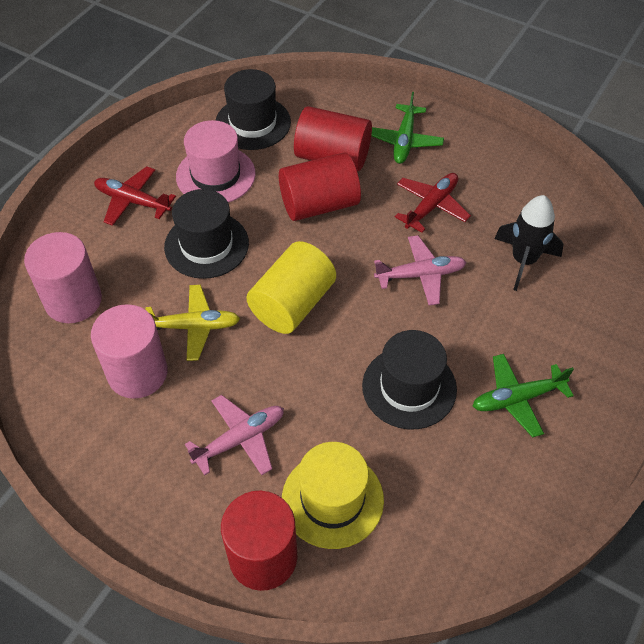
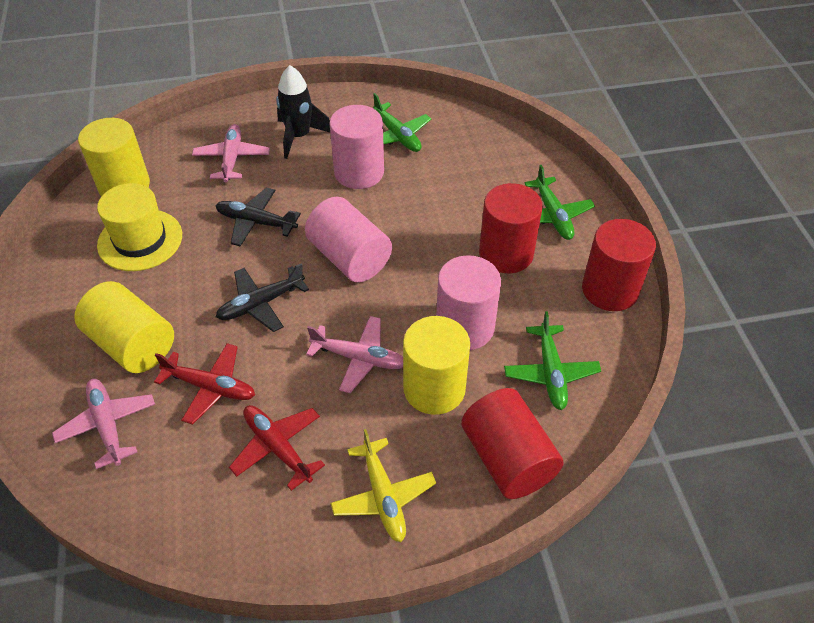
black hat: [164,189,249,279] [215,69,291,150] [362,330,457,429] = 3 -> none = 0
black plane: none = 0 -> [215,188,301,246] [216,263,309,332] = 2
green plane: [371,92,444,164] [473,354,574,438] = 2 -> [373,93,431,152] [504,311,601,410] [524,165,595,240] = 3
pink cylinder: [24,232,102,323] [91,304,168,399] = 2 -> [305,197,392,283] [329,105,384,189] [436,255,501,350] = 3
pink hat: [176,120,256,203] = 1 -> none = 0
pink plane: [185,395,284,476] [374,235,467,306] = 2 -> [52,379,155,469] [192,124,270,182] [306,316,403,394] = 3
yellow cylinder: [246,241,336,334] = 1 -> [74,281,174,373] [78,118,150,196] [403,316,470,415] = 3

